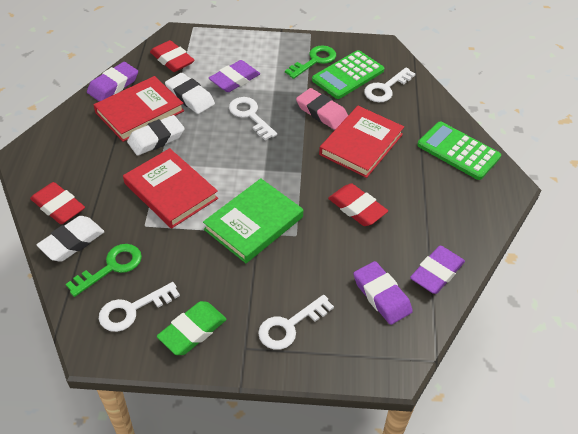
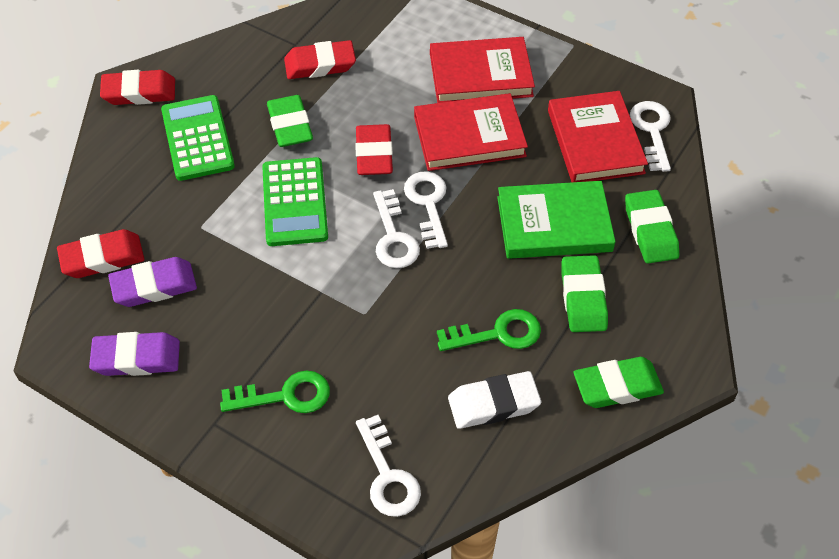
green eraser: [157,301,227,355] = 1 -> [267,95,313,147] [561,255,608,332] [574,357,664,408] [625,190,679,263] = 4
pink eraser: [296,88,348,130] = 1 -> none = 0
purple eraser: [87,62,138,102] [209,60,260,92] [353,261,413,325] [410,246,465,294] = 4 -> [89,332,180,376] [108,257,197,307] = 2
red eraser: [30,182,85,224] [150,40,194,72] [328,183,388,226] = 3 -> [57,229,144,278] [100,70,175,105] [284,40,356,79] [355,124,393,175] = 4
white eraser: [37,216,105,262] [127,115,185,156] [165,73,215,114] = 3 -> [448,371,541,429] = 1

